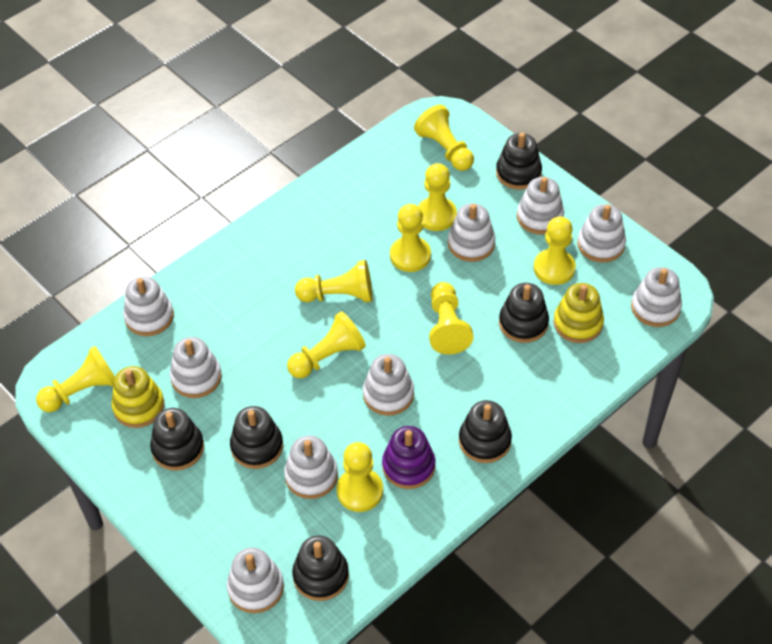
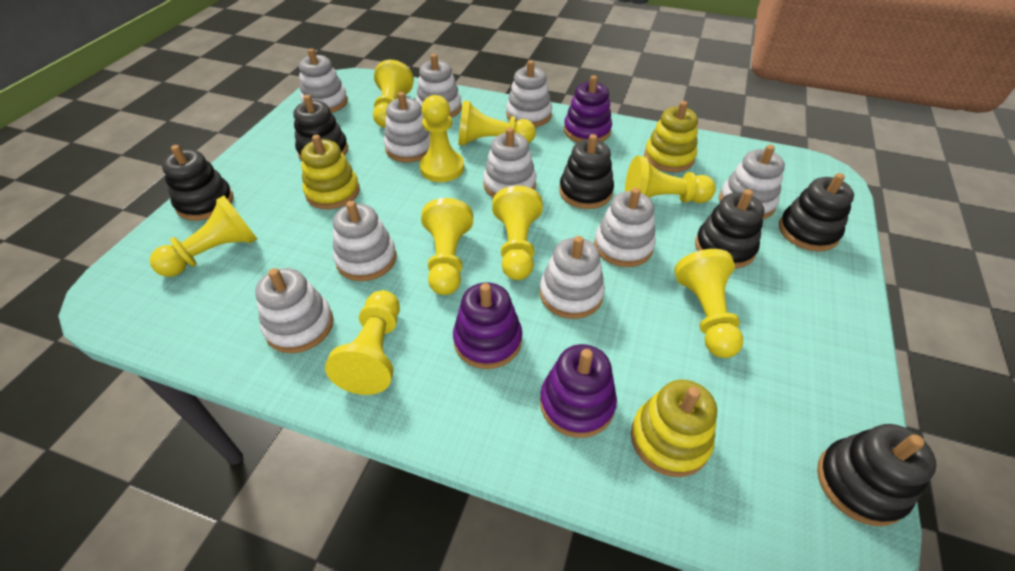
purple stacking toy: [382,426,435,489] = 1 -> [453,282,522,369] [540,344,617,438] [564,75,612,143] = 3
white stacking toy: [123,276,174,336] [170,337,222,398] [227,548,284,613] [284,435,338,499] [363,354,414,416] [448,204,495,262] [517,177,564,234] [578,204,626,263] [631,267,682,327] = 9 -> [255,268,333,353] [299,48,348,113] [333,201,397,281] [384,92,430,163] [416,54,462,118] [483,128,536,198] [506,60,552,127] [540,236,605,319] [594,188,656,267] [719,145,785,219] = 10
yellow stacking toy: [111,366,164,428] [553,283,604,343] = 2 -> [301,135,360,209] [631,380,717,477] [644,101,698,172] = 3

